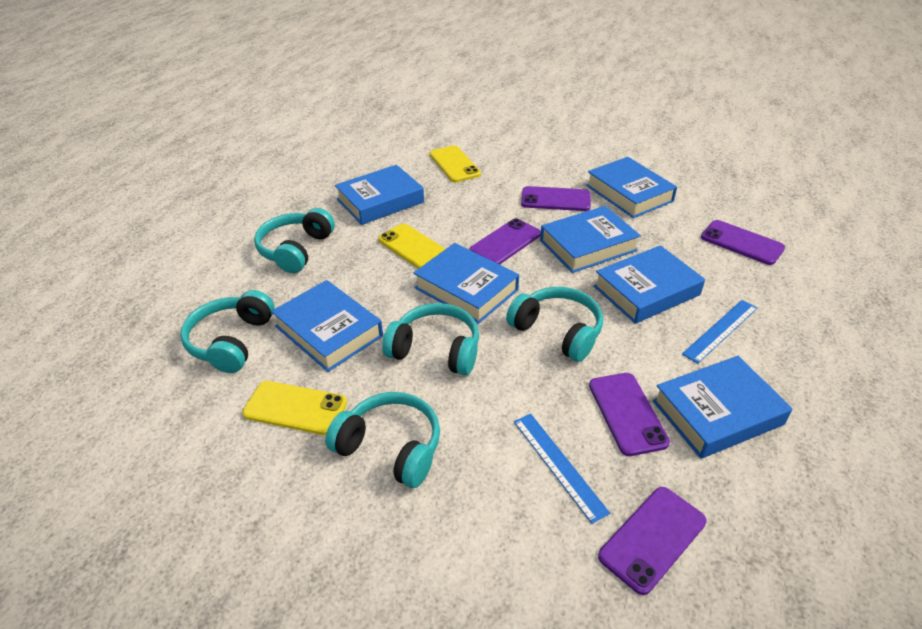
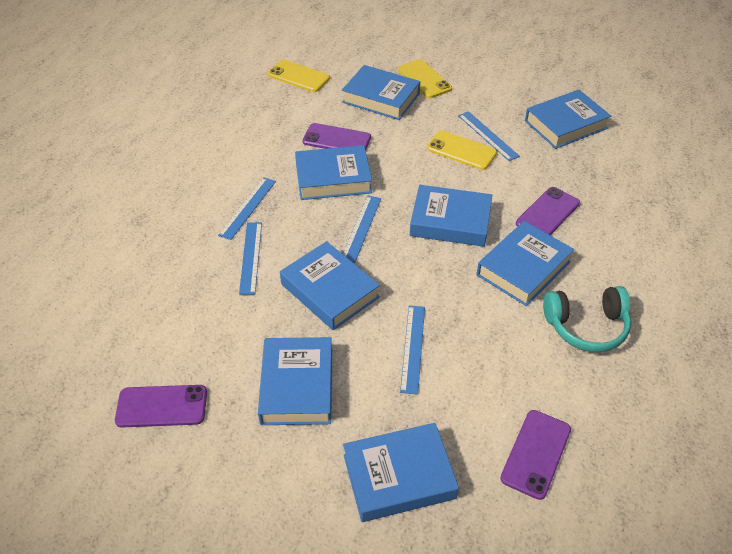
blue book: [271,280,383,372] [335,165,424,225] [413,243,519,324] [540,206,641,273] [586,157,677,218] [594,245,705,324] [652,356,792,459] = 7 -> [258,337,332,425] [280,241,380,330] [295,145,372,200] [342,65,420,120] [343,423,459,522] [410,185,492,247] [477,221,574,306] [525,90,611,149] = 8
blue ruler: [514,414,610,524] [682,300,758,364] = 2 -> [218,177,276,240] [239,222,262,295] [343,196,381,263] [400,305,425,395] [458,111,520,161] = 5
purple phone: [469,218,541,265] [521,186,591,211] [589,373,670,456] [598,487,707,595] [701,220,785,265] = 5 -> [115,385,207,427] [302,123,371,150] [500,410,571,500] [516,187,580,235] = 4
turquoise headphones: [180,290,275,373] [254,208,335,273] [325,392,440,488] [382,303,479,375] [506,287,603,362] = 5 -> [543,286,631,352] = 1

